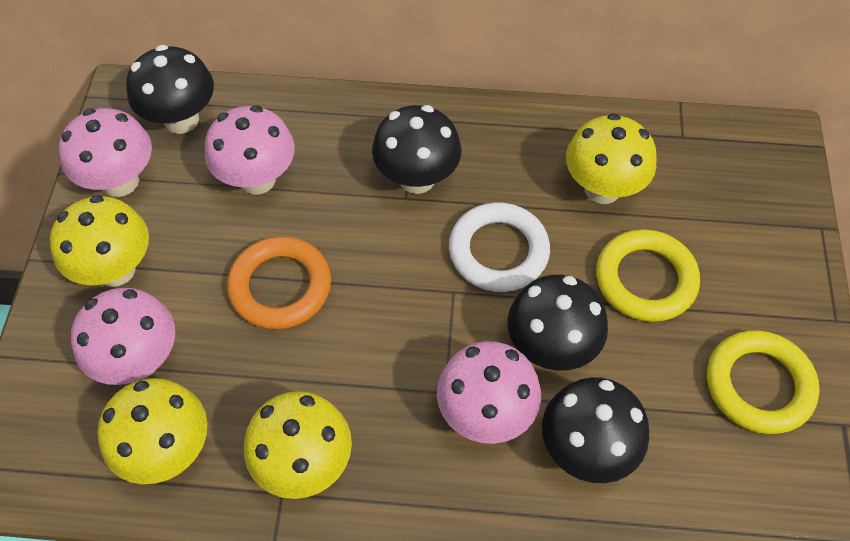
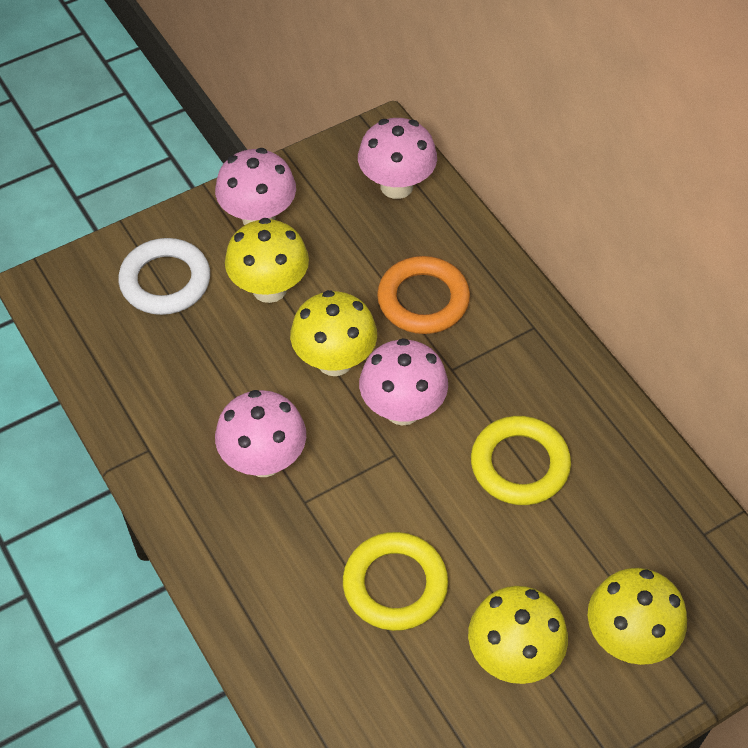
black mushroom: [126,45,214,134] [372,105,462,194] [507,275,608,371] [542,377,649,483] = 4 -> none = 0

